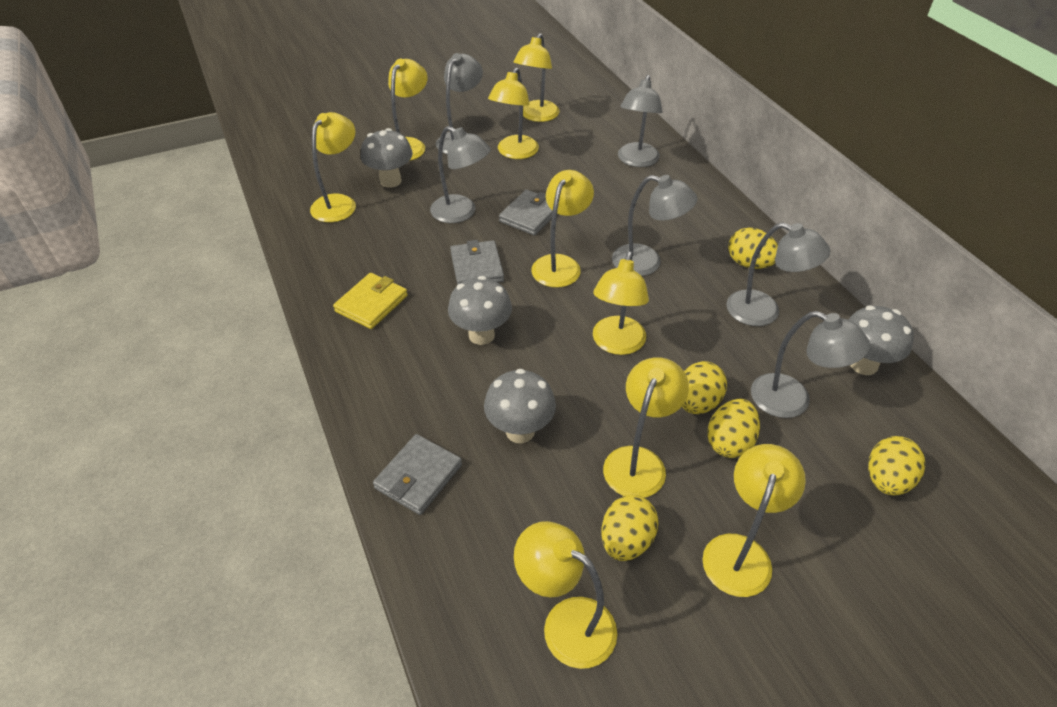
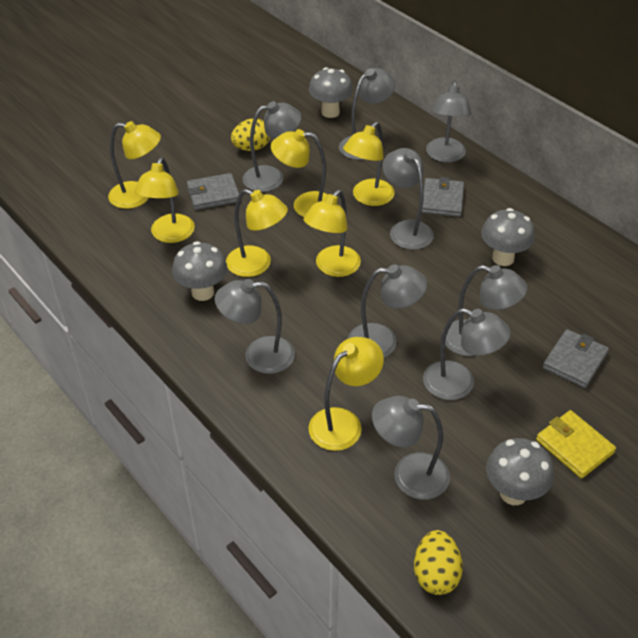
grey lamp: [430,126,491,223] [436,53,483,154] [612,175,698,276] [618,75,663,167] [726,222,831,326] [751,311,870,418] = 6 -> [215,279,295,374] [243,101,301,192] [339,68,395,160] [348,264,427,358] [372,396,450,500] [382,148,434,250] [423,308,511,400] [426,80,471,162] [442,265,528,356] = 9
yellow egg: [601,495,659,561] [682,361,727,414] [707,399,760,458] [728,227,778,269] [868,436,925,495] = 5 -> [231,118,270,151] [414,530,463,595] = 2
yellow lamp: [310,112,356,222] [388,58,428,161] [488,67,539,159] [513,33,560,122] [514,521,617,669] [531,170,594,288] [593,251,649,355] [603,357,689,498] [702,444,806,597] = 9 -> [108,121,161,209] [135,157,195,243] [226,189,288,277] [271,129,328,217] [304,190,361,277] [308,337,384,451] [343,121,395,206] = 7

